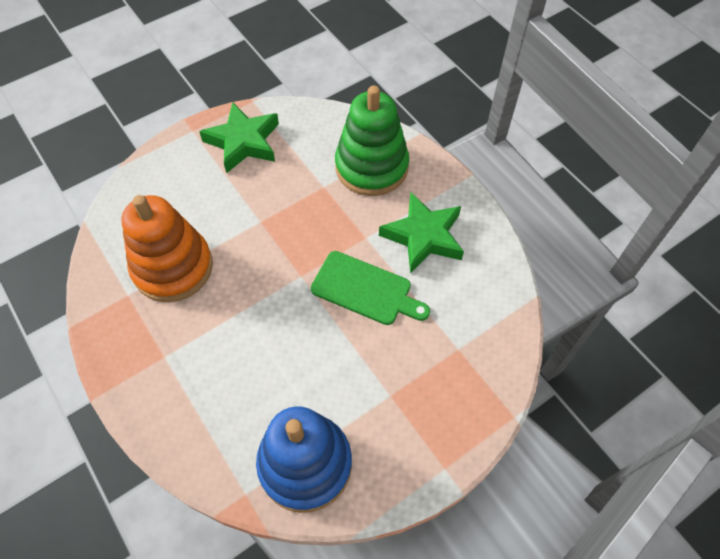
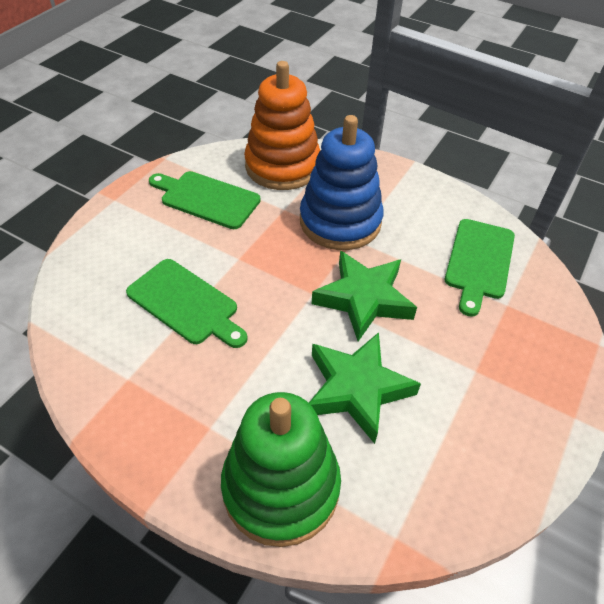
green cutting board: [311,251,430,325] = 1 -> [126,259,247,348] [149,171,261,229] [445,219,515,317] = 3

